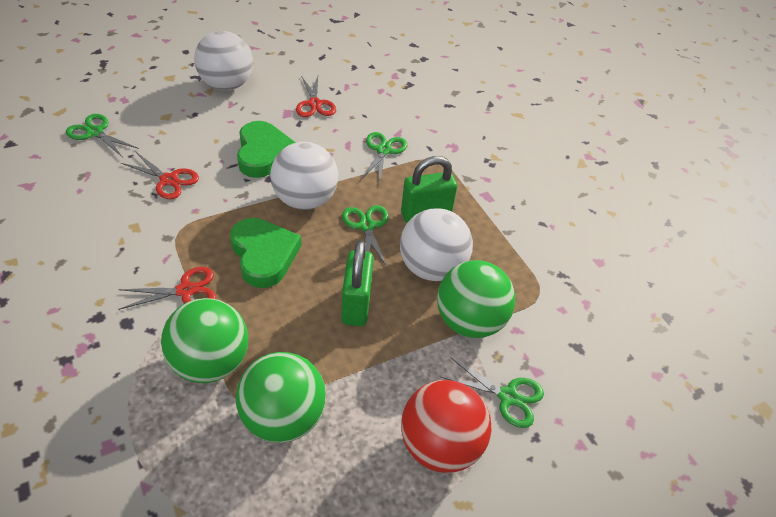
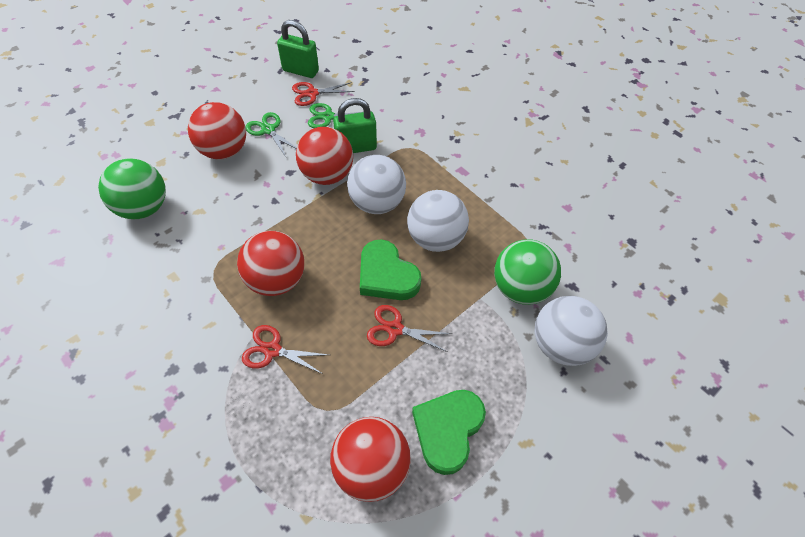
green ball: [161,298,248,383] [236,352,326,443] [437,260,515,338] = 3 -> [98,159,166,219] [494,239,561,305] = 2
green scissors: [66,114,139,158] [342,205,388,268] [360,132,407,185] [441,357,544,428] = 4 -> [246,112,297,157] [308,103,372,128] = 2
red ball: [401,380,492,473] = 1 -> [188,102,246,160] [237,231,304,296] [296,127,353,185] [330,417,411,502] = 4

